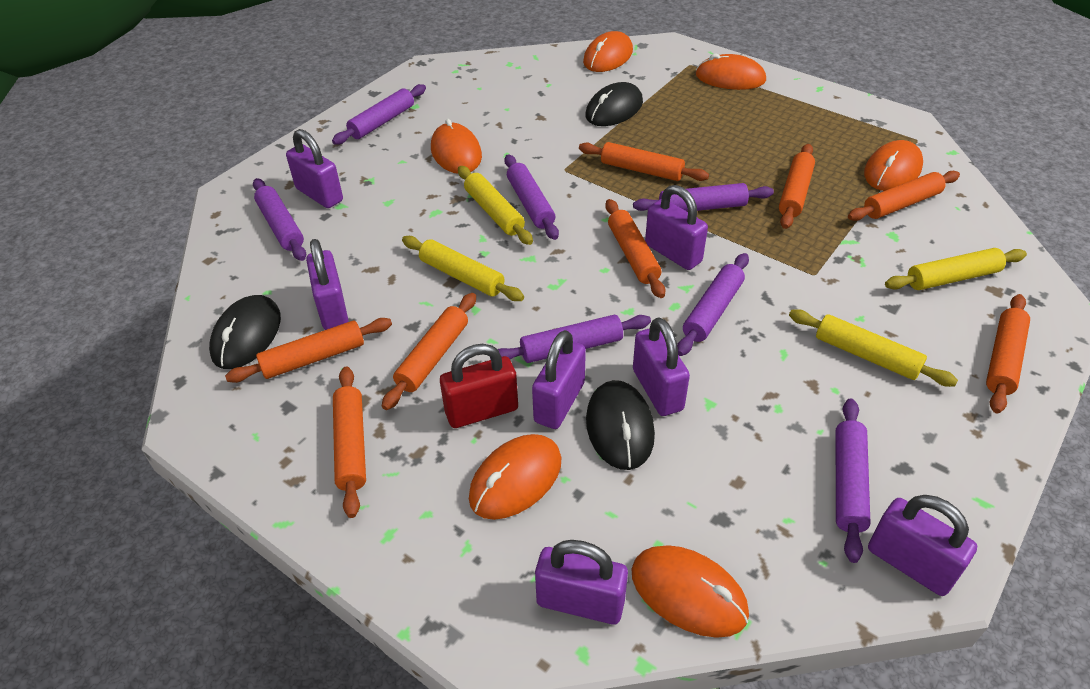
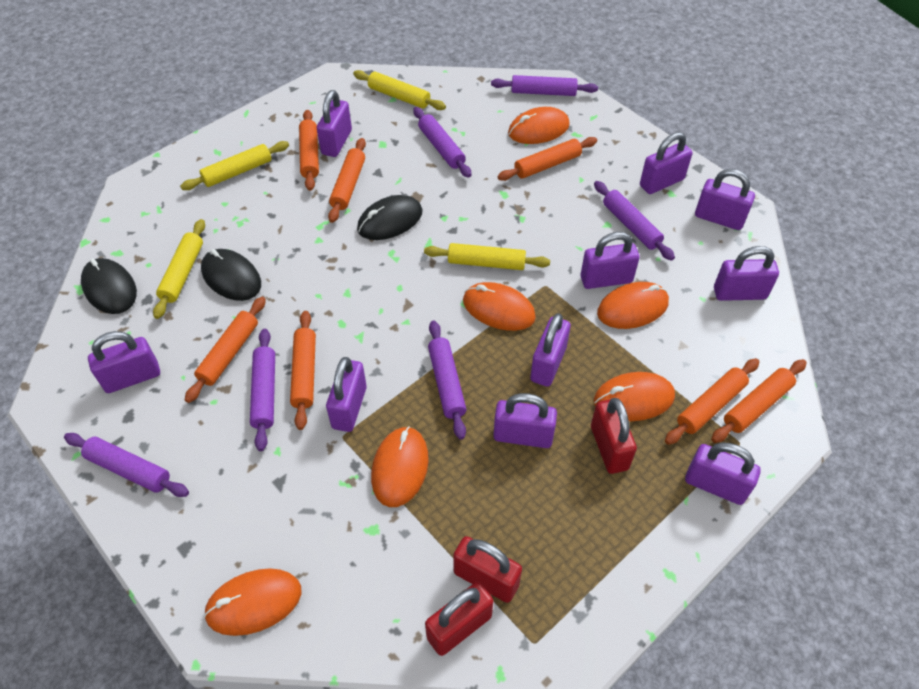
orange rolling pin: [225,318,392,383] [333,367,366,518] [382,293,476,410] [579,142,709,181] [605,199,666,298] [779,144,815,229] [848,171,960,221] [986,294,1030,413] = 8 -> [185,297,266,403] [290,311,316,430] [299,110,319,191] [328,138,366,223] [498,137,597,181] [665,358,759,445] [711,359,807,443] = 7
purple padlock: [286,129,343,208] [306,239,349,330] [532,330,586,429] [535,540,628,625] [633,317,690,416] [645,185,708,270] [868,495,977,596] = 7 -> [88,331,160,393] [317,90,352,157] [326,357,367,432] [493,393,557,448] [530,313,571,387] [580,232,640,289] [640,132,693,194] [685,442,761,505] [695,169,755,230] [714,246,779,301] = 10
purple rolling pin: [253,178,306,261] [332,84,426,145] [490,315,651,363] [504,154,559,240] [633,183,774,212] [677,253,749,356] [835,398,871,563] = 7 -> [64,433,189,497] [250,329,275,451] [413,107,472,178] [428,321,467,440] [491,75,598,96] [594,181,675,261] = 6
red padlock: [440,344,518,428] = 1 -> [425,582,493,656] [453,536,522,603] [591,398,637,474] = 3

